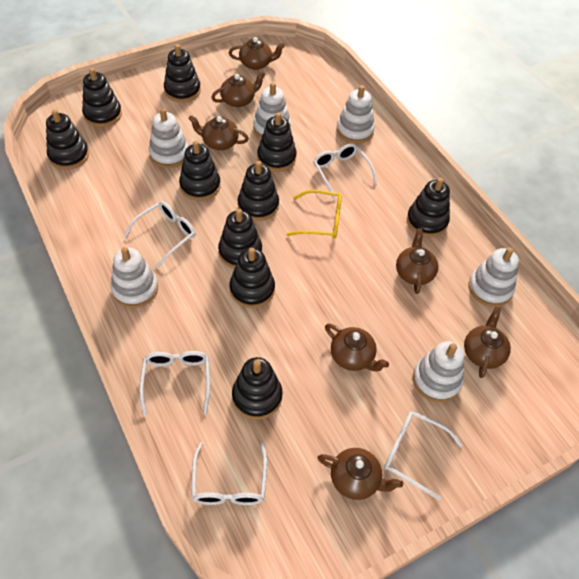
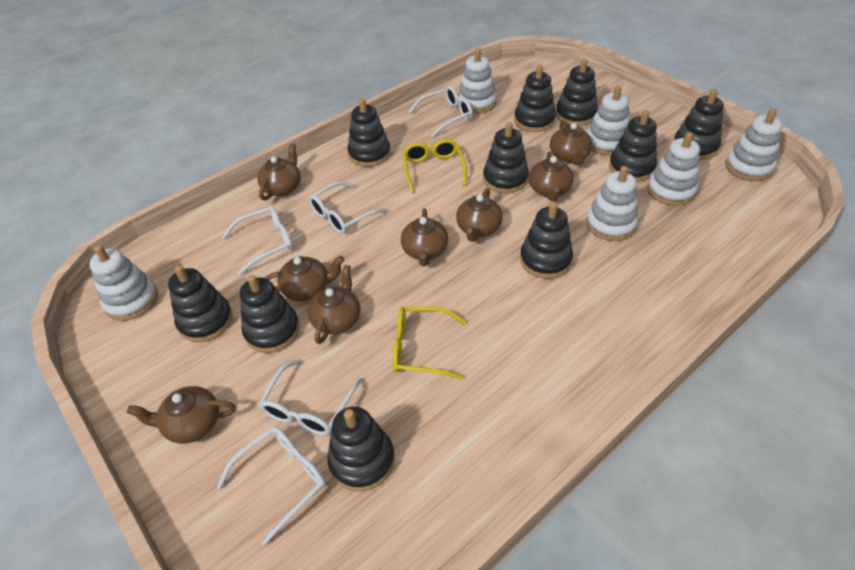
brown teapot: [188,115,249,150] [211,71,265,107] [229,37,285,70] [317,448,403,500] [325,324,389,372] [396,228,439,294] [464,307,511,378] = 7 -> [127,386,236,444] [257,143,301,200] [264,256,344,301] [307,265,360,344] [401,209,448,266] [456,188,503,242] [529,151,574,201] [550,120,592,165] = 8
yellow glasses: [287,190,342,239] = 1 -> [393,307,466,379] [403,139,467,193] = 2

